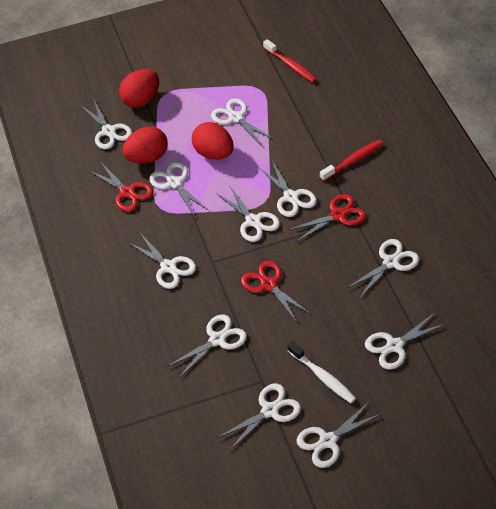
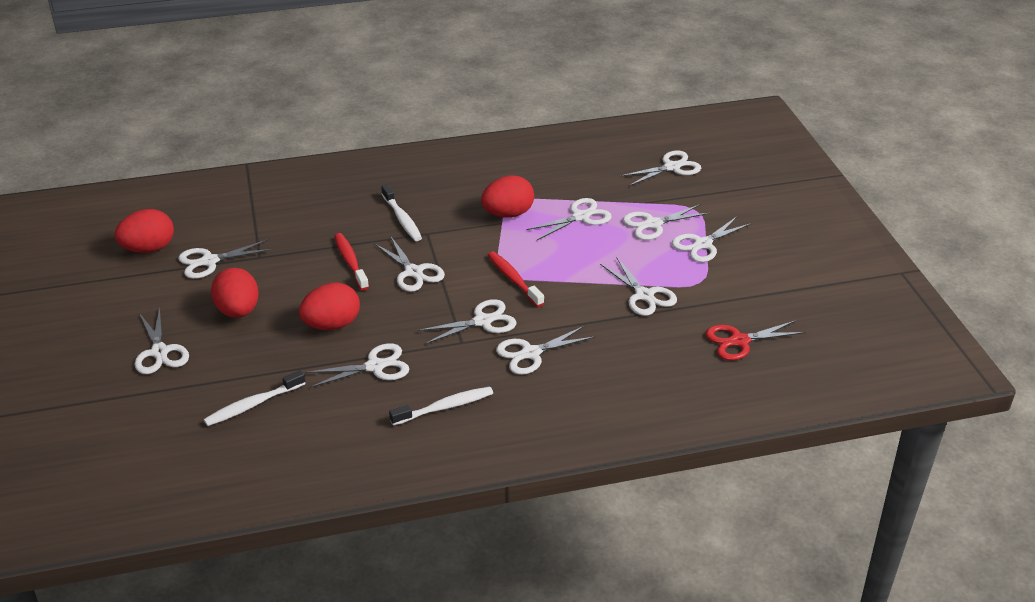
red egg: [119,69,159,108] [122,126,168,163] [192,122,234,160] = 3 -> [114,209,174,253] [211,268,258,318] [299,283,360,330] [481,175,534,218] = 4
red scissors: [88,162,153,212] [241,261,311,322] [288,194,366,242] = 3 -> [706,320,806,360] = 1
white toothbrush: [287,341,356,403] = 1 -> [204,370,306,426] [381,184,422,241] [389,387,493,426] = 3

